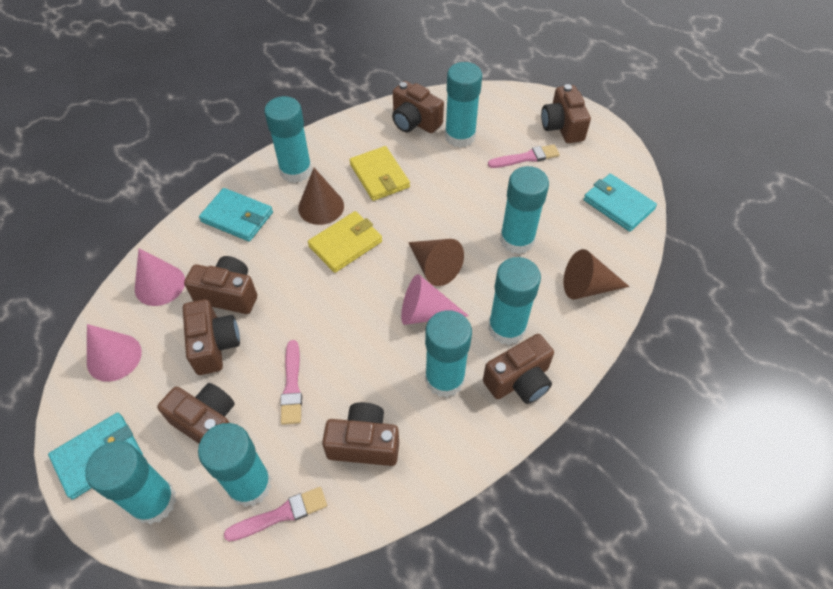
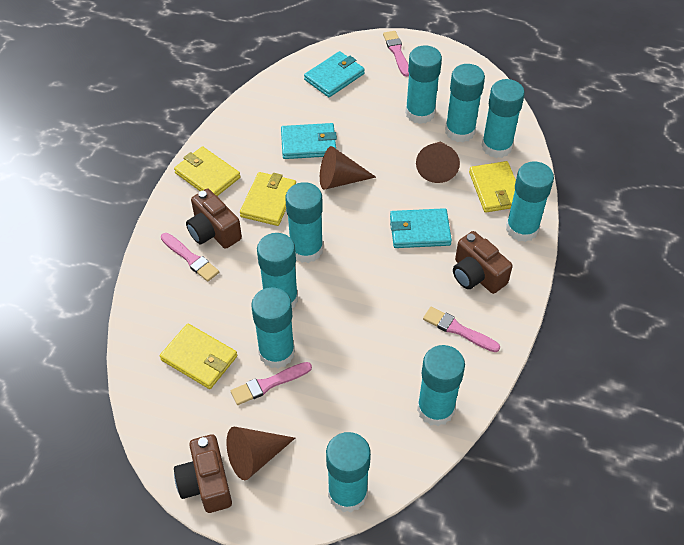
brown camera: [157,383,235,444] [183,299,240,375] [184,256,257,314] [322,402,399,466] [392,81,444,133] [483,334,554,404] [541,84,591,143] = 7 -> [174,434,232,513] [186,189,242,249] [453,231,513,294] = 3
pink brush: [224,487,327,542] [280,340,302,425] [488,144,560,168] = 3 -> [161,233,219,282] [231,362,312,405] [383,31,409,77] [423,307,500,352] = 4
pink cone: [87,324,142,382] [135,248,185,306] [401,274,469,325] = 3 -> none = 0
turquoise glue stick: [85,441,177,525] [198,423,272,507] [264,96,312,183] [425,310,472,397] [445,62,482,148] [488,257,541,345] [500,166,549,254] = 7 -> [251,287,295,369] [257,233,298,308] [285,182,323,263] [326,432,371,512] [405,45,442,124] [417,345,465,426] [445,64,485,142] [481,79,525,158] [506,161,554,242] = 9
yellow wallet: [308,211,382,273] [350,146,410,201] = 2 -> [160,324,237,389] [174,146,240,196] [240,172,296,226] [469,161,516,213] = 4

